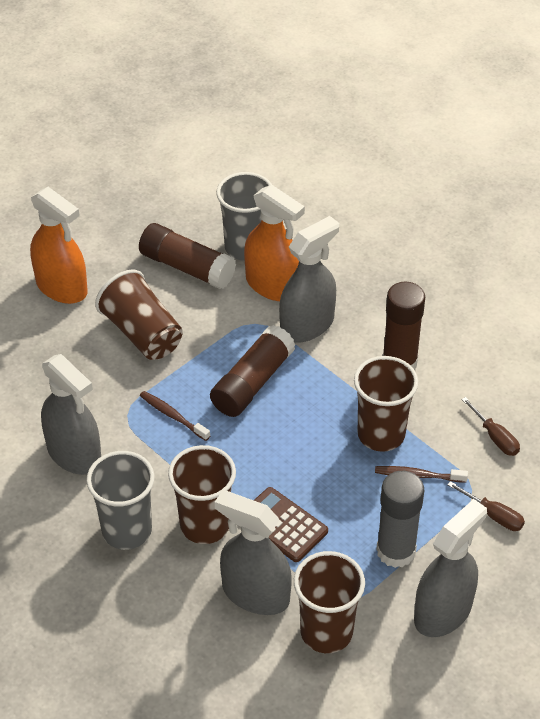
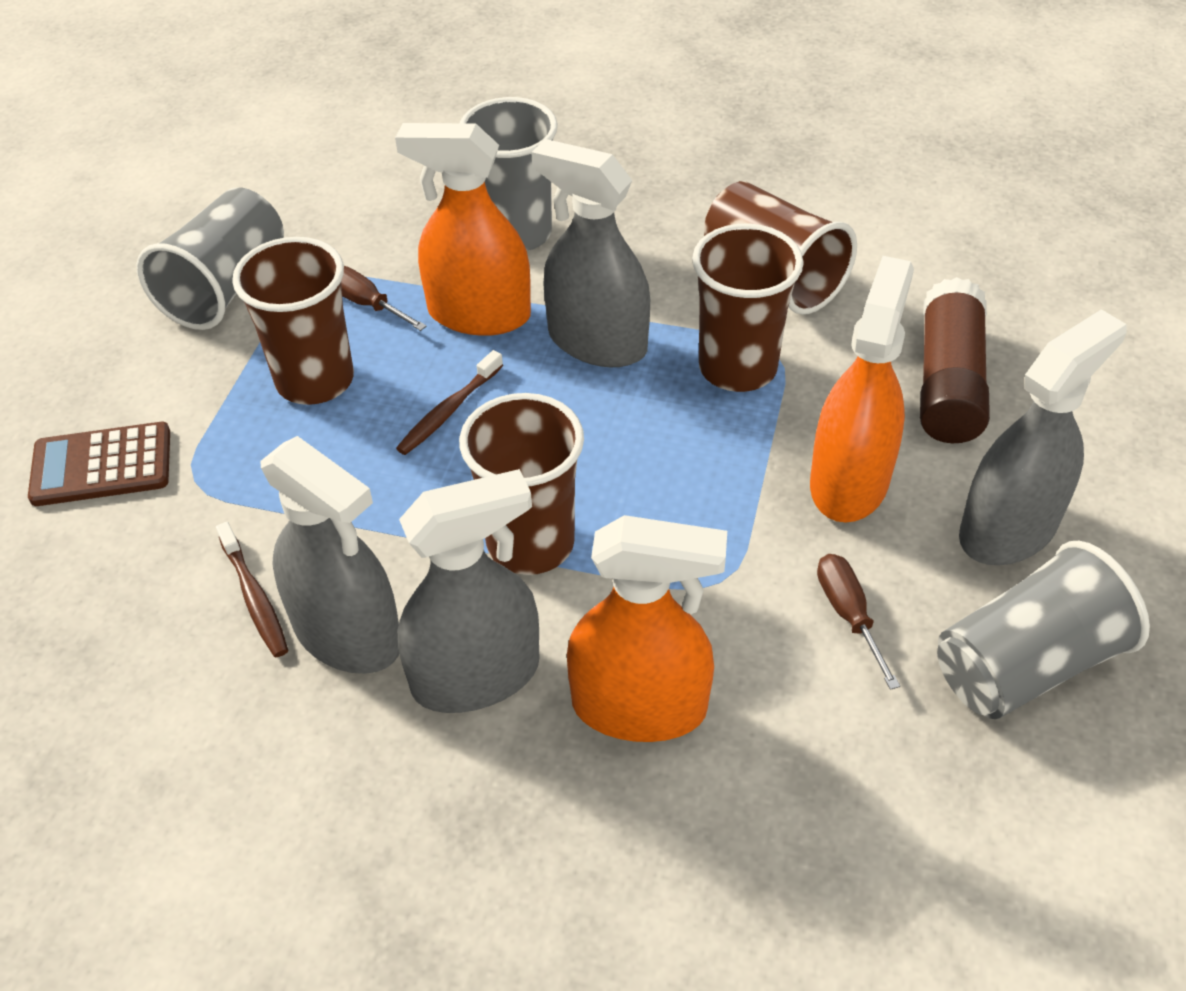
brown glue stick: [139,223,236,289] [210,325,296,417] [383,281,425,369] = 3 -> [920,277,990,443] = 1
grey cup: [86,451,155,550] [216,172,271,261] = 2 -> [136,187,284,330] [460,97,558,251] [937,541,1150,719] = 3
grey glue stick: [376,471,424,568] = 1 -> none = 0
orange spray bottle: [30,187,88,304] [244,184,305,301] = 2 -> [395,123,531,336] [567,515,727,742] [810,256,914,522] = 3

